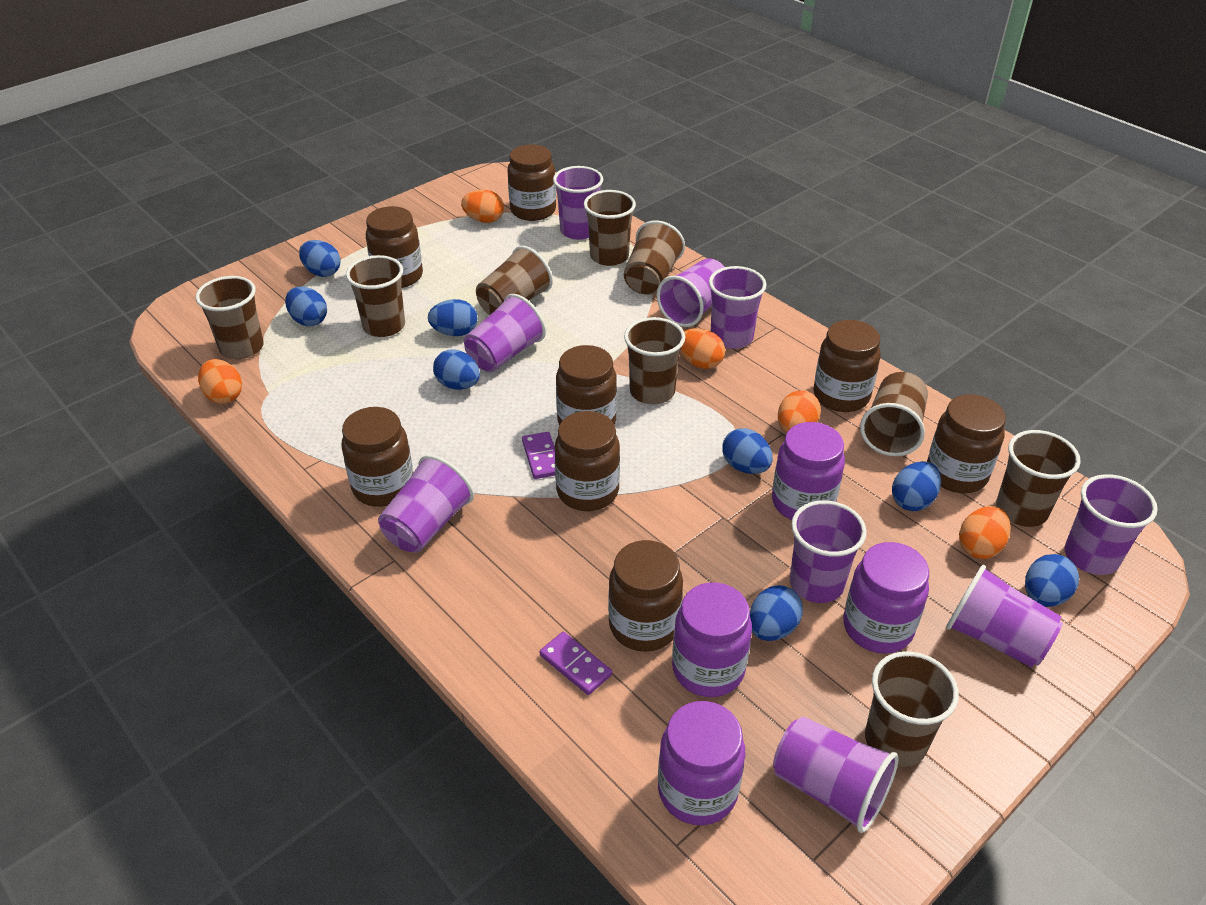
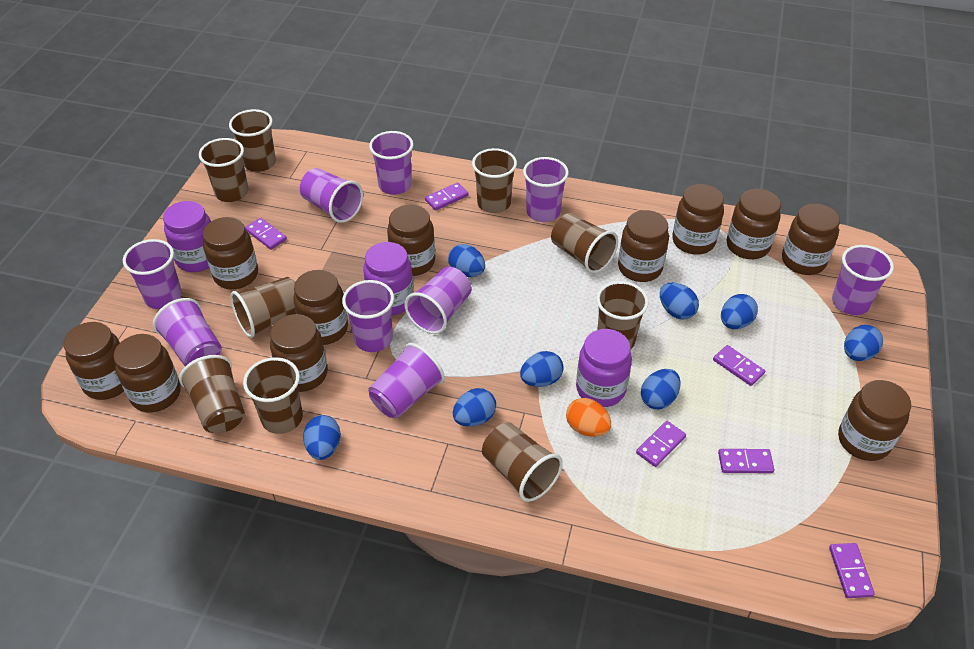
brown jar: [342,407,413,507] [366,206,423,288] [507,144,556,221] [555,411,620,511] [556,345,617,425] [608,540,683,652] [814,320,881,412] [927,394,1006,493] = 8 -> [63,322,124,400] [113,334,181,412] [203,217,258,289] [270,314,328,392] [293,270,348,345] [387,204,435,276] [618,210,669,282] [672,184,724,255] [727,189,781,259] [782,204,840,275] [838,380,911,461] = 11
orange egg: [198,359,242,404] [461,190,504,223] [680,328,725,369] [778,391,821,433] [959,506,1011,559] = 5 -> [566,398,611,437] = 1
purple domino: [522,432,555,479] [540,632,612,695] = 2 -> [245,218,287,250] [425,182,468,211] [636,421,686,467] [713,345,765,386] [718,449,774,473] [829,543,875,598] = 6
purple jar: [658,701,745,825] [672,583,752,697] [772,422,845,520] [843,542,929,654] = 4 -> [163,201,211,272] [363,242,414,315] [576,329,632,407] = 3

